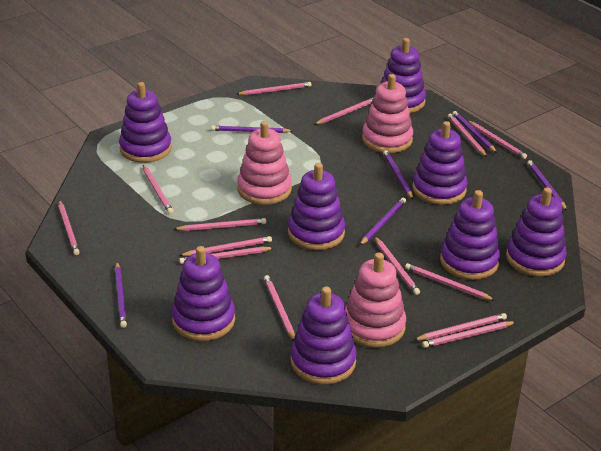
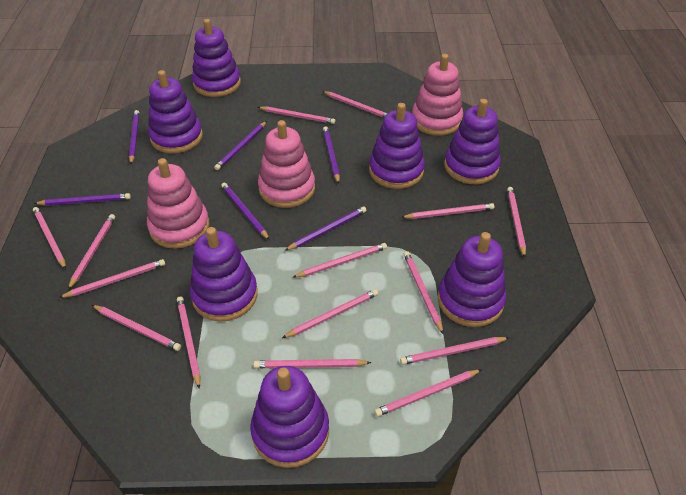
pink pencil: [58,200,80,255] [143,165,173,214] [174,218,266,231] [179,236,272,256] [179,247,273,264] [237,82,312,95] [264,275,295,341] [314,98,373,125] [374,236,420,295] [405,263,495,301] [414,313,507,341] [422,321,516,348] [448,114,487,157] [468,121,527,159] = 14 -> [33,207,66,269] [59,259,165,298] [68,214,115,290] [92,305,181,351] [177,296,201,389] [253,359,371,368] [258,106,335,124] [282,289,378,338] [292,243,387,278] [323,91,388,118] [374,369,482,417] [400,337,509,365] [401,203,494,219] [403,251,443,334] [507,187,526,258] = 15
purple stacking toy: [119,82,172,163] [172,246,235,341] [288,163,345,250] [290,287,357,385] [381,38,426,113] [413,121,468,205] [440,190,500,280] [506,187,567,276] = 8 -> [148,70,203,153] [190,227,258,322] [192,19,241,97] [250,366,329,468] [369,103,425,189] [438,232,506,327] [444,99,501,184] = 7

